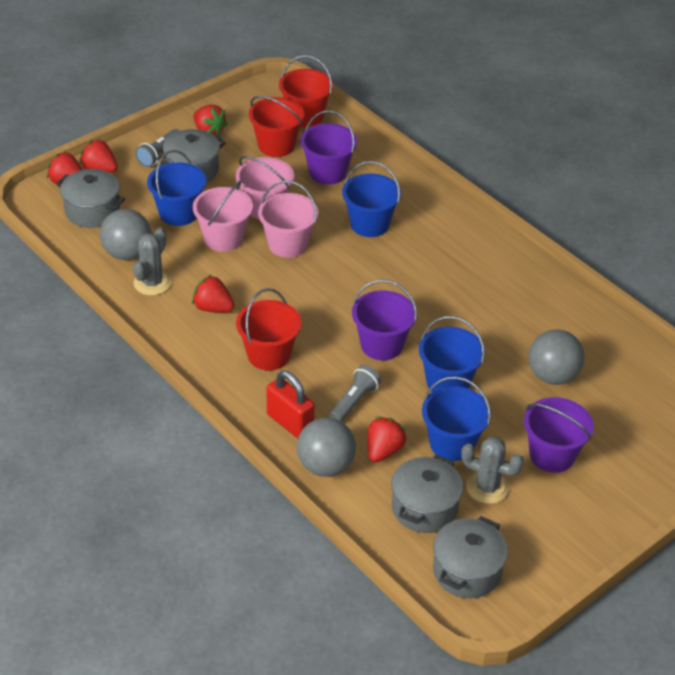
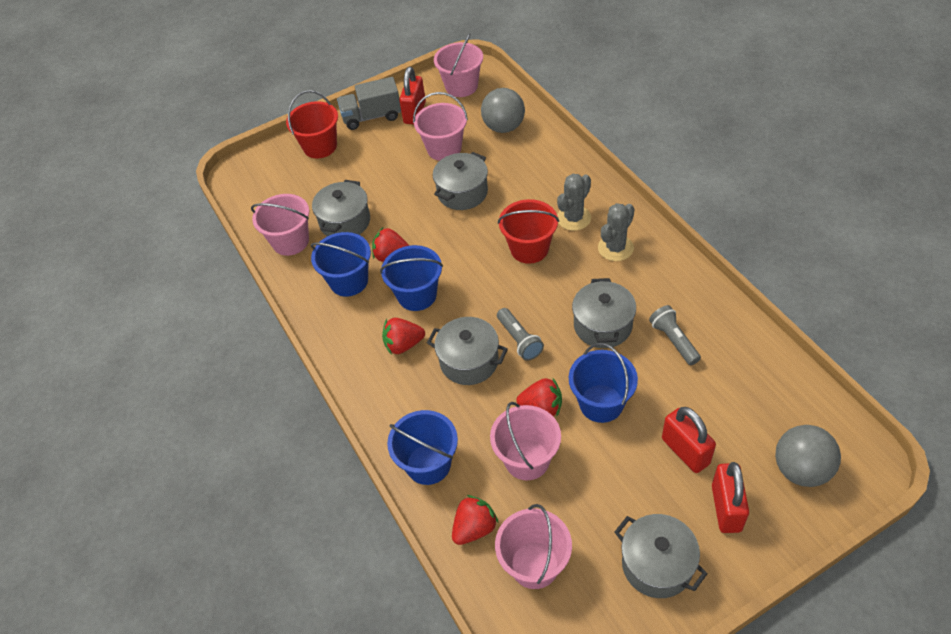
grey ball: [100,209,152,260] [297,418,356,477] [529,329,584,385] = 3 -> [481,88,525,133] [775,425,841,487] = 2
grey pot: [56,169,125,228] [157,129,226,183] [391,454,463,533] [433,516,508,598] = 4 -> [312,180,370,236] [427,317,508,385] [433,152,488,210] [572,278,636,348] [614,514,708,598] = 5
grey truck: none = 0 -> [337,77,401,130] = 1
pink bucket: [193,180,253,252] [236,156,294,220] [258,180,318,258] = 3 -> [251,194,309,256] [413,92,468,161] [434,33,483,97] [490,402,561,480] [495,504,572,589] = 5
purple bucket: [300,110,357,185] [352,279,417,360] [524,397,594,473] = 3 -> none = 0
red bucket: [236,288,301,371] [249,96,304,157] [279,55,333,127] = 3 -> [286,90,338,158] [498,199,559,264] = 2
red padlock: [267,370,315,439] = 1 -> [399,67,426,124] [662,407,716,473] [712,462,749,533] = 3
red strawberry: [47,151,82,184] [80,139,118,173] [192,275,235,312] [193,105,228,136] [367,416,407,462] = 5 -> [372,227,409,262] [382,318,425,355] [452,495,499,545] [516,378,562,416] = 4

